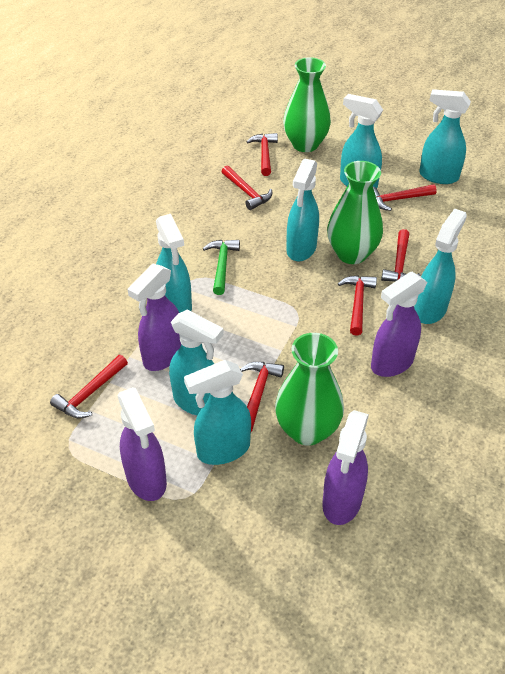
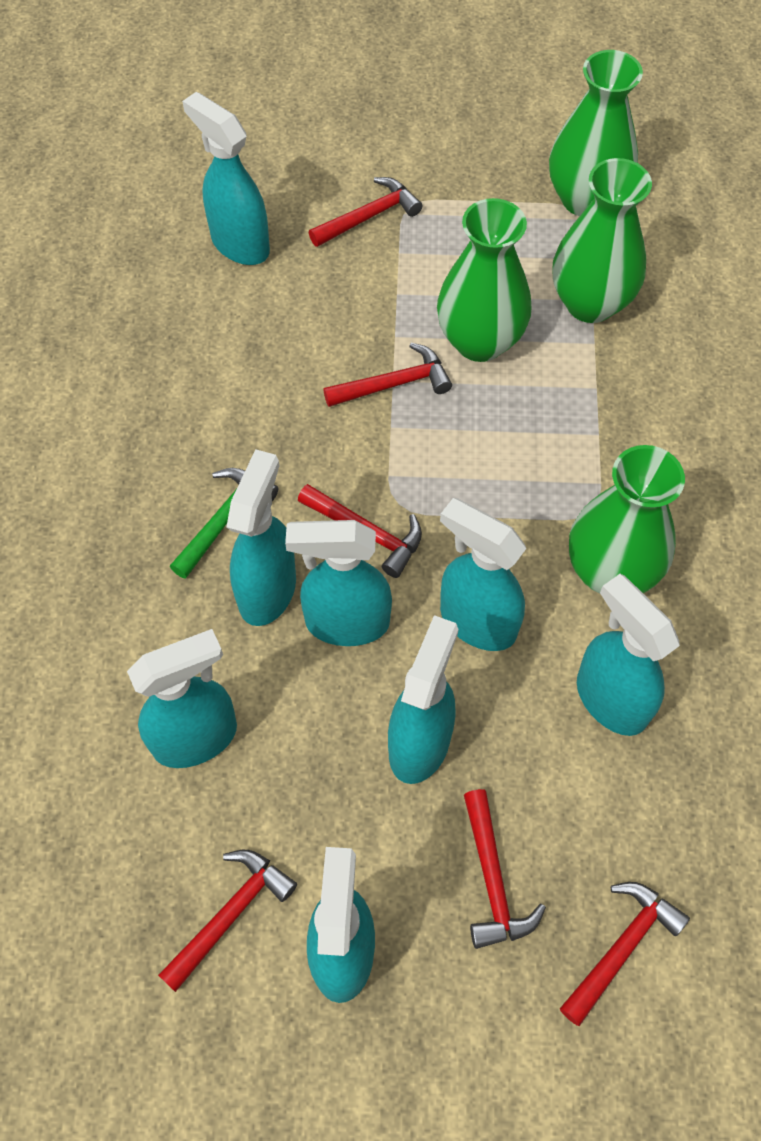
green vase: [275,333,344,446] [283,57,331,152] [327,161,383,264] = 3 -> [437,198,532,362] [549,50,643,216] [552,158,652,323] [569,445,685,594] = 4
purple spray bottle: [118,387,167,501] [128,264,182,371] [322,410,369,525] [371,272,428,377] = 4 -> none = 0
red hammer: [50,355,128,419] [222,166,272,210] [240,362,284,432] [246,133,278,176] [338,276,377,336] [373,184,437,211] [381,229,421,282] = 7 -> [158,850,297,992] [298,484,422,578] [309,177,422,247] [323,343,452,407] [464,789,546,949] [560,882,690,1026] = 6
turquoise spray bottle: [156,214,192,313] [169,310,224,415] [184,360,251,465] [287,158,319,262] [340,94,383,188] [414,208,467,324] [419,89,471,184] = 7 -> [127,629,237,768] [182,92,270,265] [226,449,296,626] [285,520,392,646] [307,847,375,1003] [388,615,459,784] [440,498,526,651] [577,574,680,736] = 8

